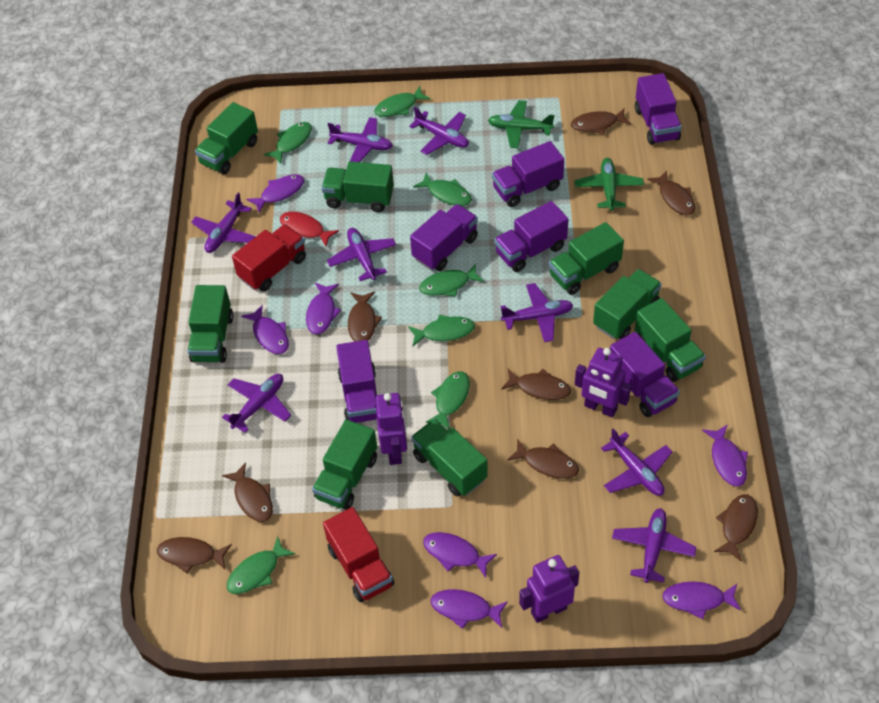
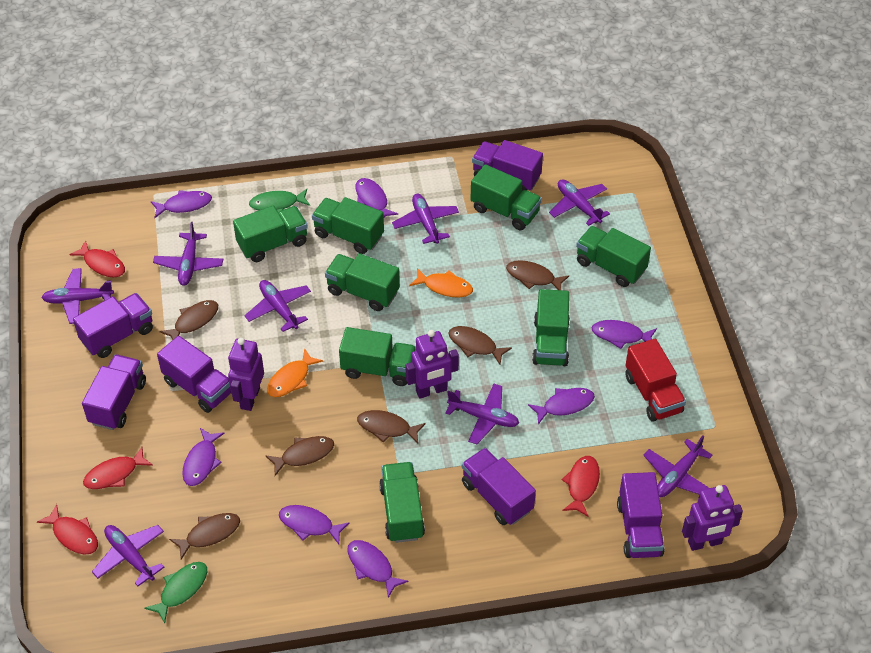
brown fish: [157,537,232,573] [222,462,273,522] [348,292,382,342] [501,369,571,400] [507,439,579,479] [571,109,631,134] [647,171,695,215] [714,494,758,562] = 8 -> [159,300,218,340] [169,513,240,559] [266,436,334,476] [357,410,426,444] [448,326,512,365] [506,260,569,290] = 6
green fish: [227,536,295,594] [263,122,312,164] [374,86,431,117] [408,314,475,347] [413,173,472,206] [419,264,484,297] [426,371,470,429] = 7 -> [144,562,207,623] [249,189,310,212] = 2
green plane: [488,100,554,148] [574,158,644,211] = 2 -> none = 0
orange fish: none = 0 -> [267,348,323,397] [409,268,473,298] = 2
red fish: [280,212,339,246] = 1 -> [37,504,98,555] [69,240,125,277] [83,447,153,489] [562,456,600,516] = 4
red truck: [232,224,306,291] [323,507,394,602] = 2 -> [625,339,686,422] = 1

